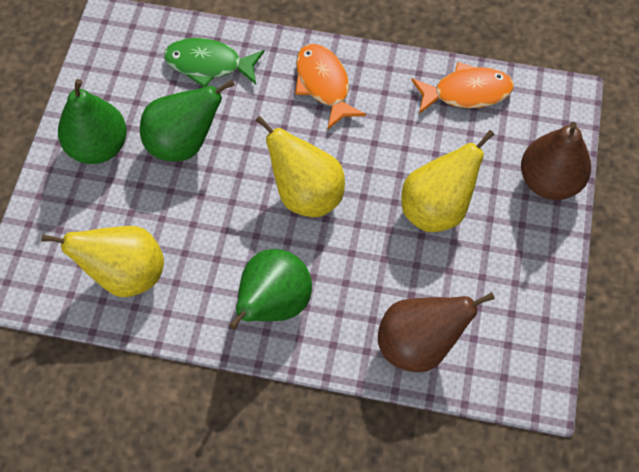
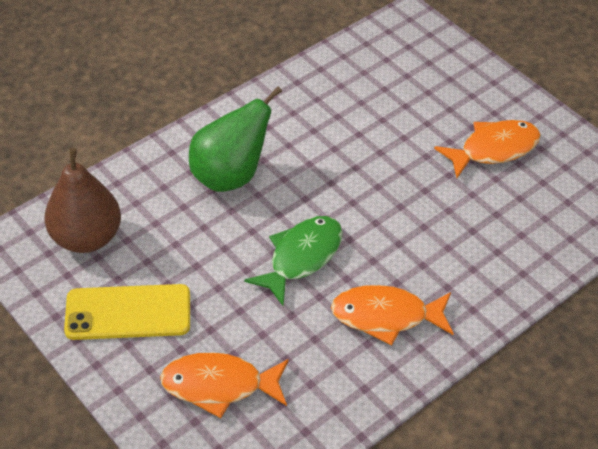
brown pear: [378,292,495,372] [521,122,591,200] = 2 -> [44,148,121,253] = 1
green pear: [58,79,127,164] [140,79,235,161] [229,249,312,330] = 3 -> [189,87,282,192] = 1
orange fish: [295,44,366,130] [411,62,514,114] = 2 -> [160,352,289,418] [331,285,454,346] [434,120,541,178] = 3
yellow pear: [42,226,164,297] [255,116,345,217] [402,130,494,232] = 3 -> none = 0
yellow phone: none = 0 -> [64,284,190,340] = 1

